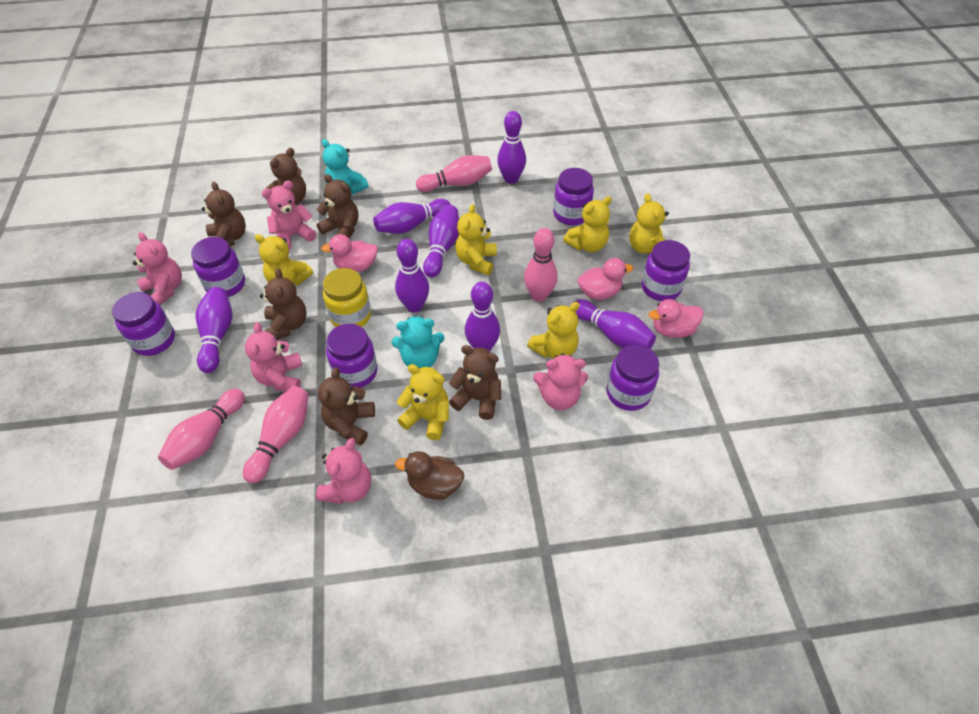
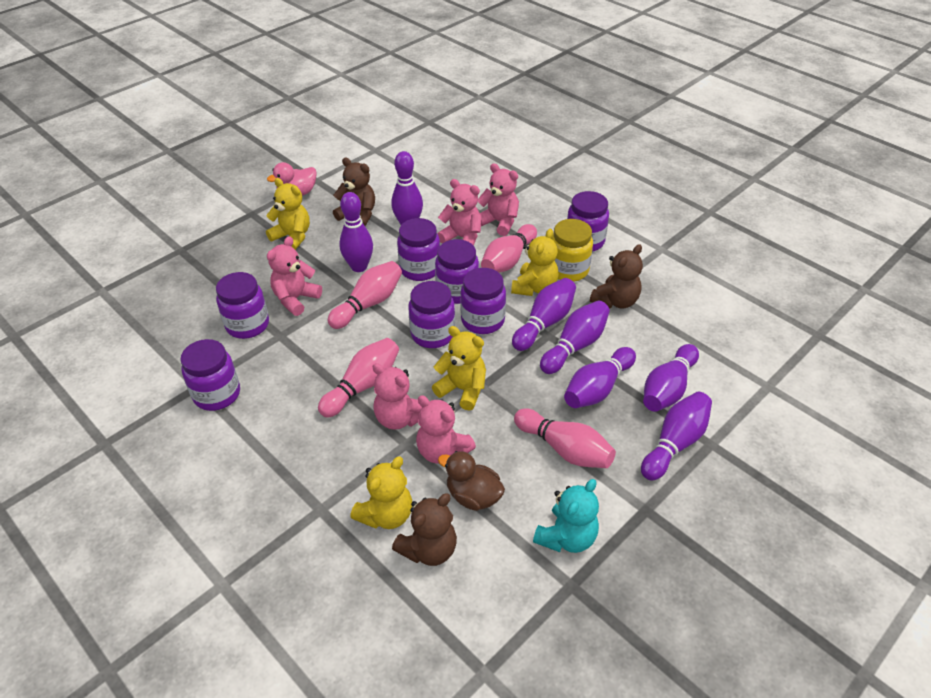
brown teddy bear: [202,182,246,247] [260,268,306,340] [265,148,306,205] [317,174,359,238] [318,367,375,445] [449,345,501,420] = 6 -> [333,158,375,226] [392,493,457,566] [590,244,643,309] = 3
pink duck: [321,234,378,272] [578,258,633,300] [649,299,704,338] = 3 -> [267,162,317,196] = 1
purple jar: [112,292,175,356] [191,237,245,297] [326,324,377,388] [553,168,594,225] [606,344,659,411] [641,240,690,301] = 6 -> [180,339,240,411] [216,272,269,339] [397,218,440,281] [408,281,455,348] [435,239,479,304] [460,268,506,334] [567,191,609,252] = 7
turquoise teddy bear: [322,139,369,194] [392,316,444,368] = 2 -> [533,479,599,553] = 1
yellow teddy bear: [255,234,313,285] [397,364,449,440] [455,204,497,275] [527,302,579,359] [563,196,612,252] [629,194,669,254] = 6 -> [266,178,310,250] [350,456,412,529] [432,326,486,411] [511,229,559,296] = 4

